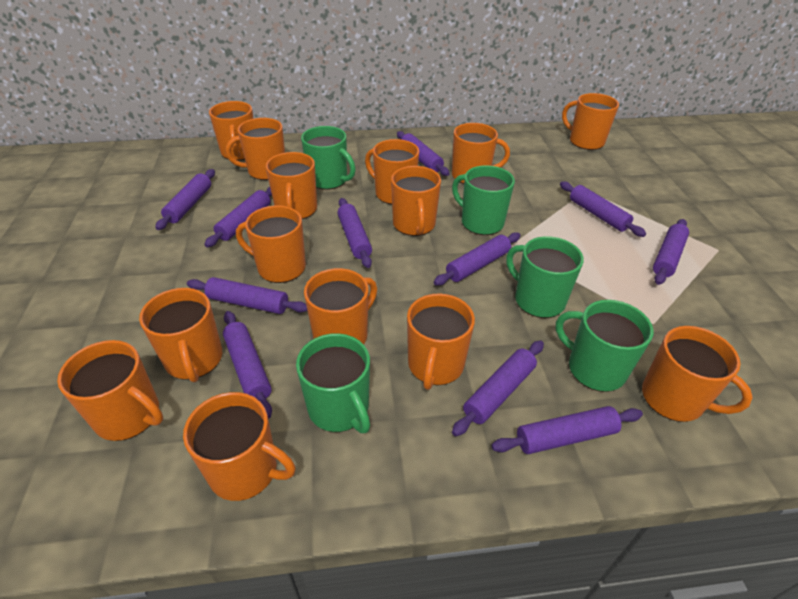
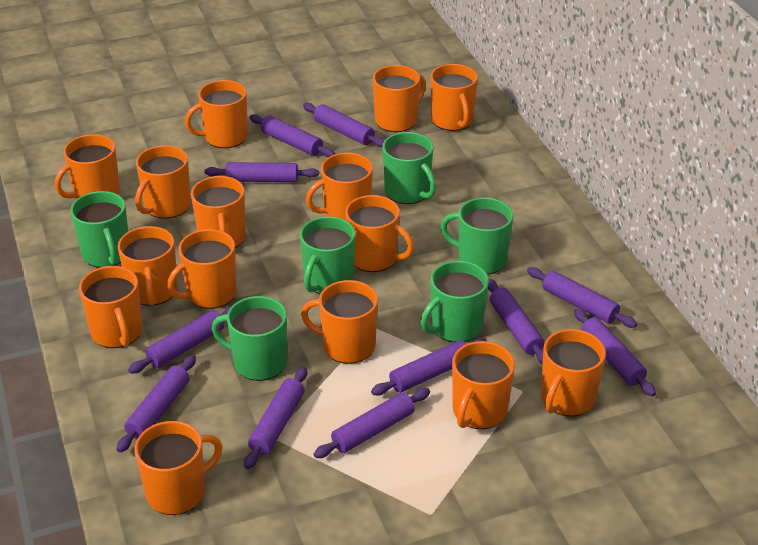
green mug: [296,333,370,433] [301,126,356,190] [452,165,515,235] [506,236,584,318] [556,300,653,392] = 5 -> [70,191,128,268] [212,296,287,381] [300,216,355,294] [382,132,436,204] [421,261,489,342] [441,198,513,275] = 6
orange mug: [57,340,163,441] [139,288,222,382] [183,392,296,501] [209,101,254,161] [226,118,285,180] [236,205,306,283] [266,152,317,219] [304,268,377,344] [365,139,419,205] [391,166,441,236] [407,294,475,390] [452,123,510,184] [562,93,619,150] [642,326,753,422] = 14 -> [55,134,120,199] [79,266,143,348] [118,226,178,306] [134,421,222,515] [135,145,191,219] [167,229,237,309] [185,80,248,148] [191,176,246,248] [301,280,378,364] [306,153,373,220] [345,195,414,272] [373,65,426,132] [431,64,478,131] [452,341,515,429] [541,329,606,416] = 15

